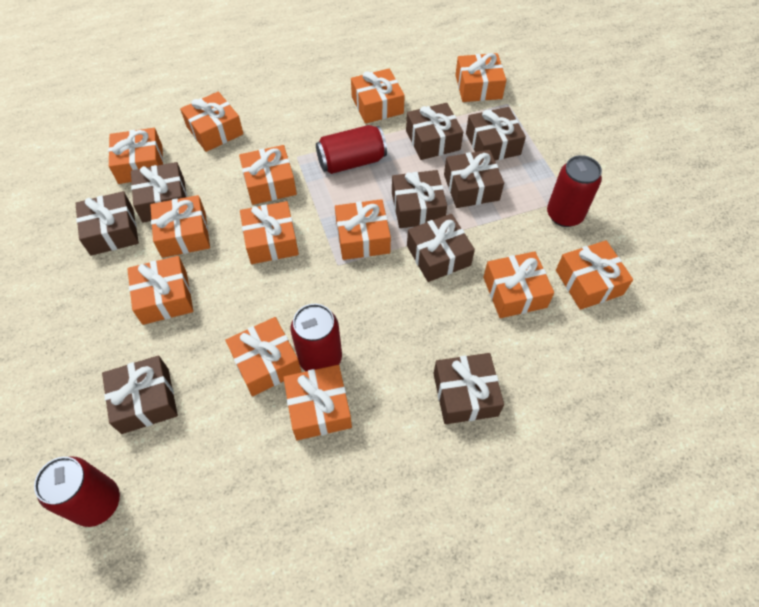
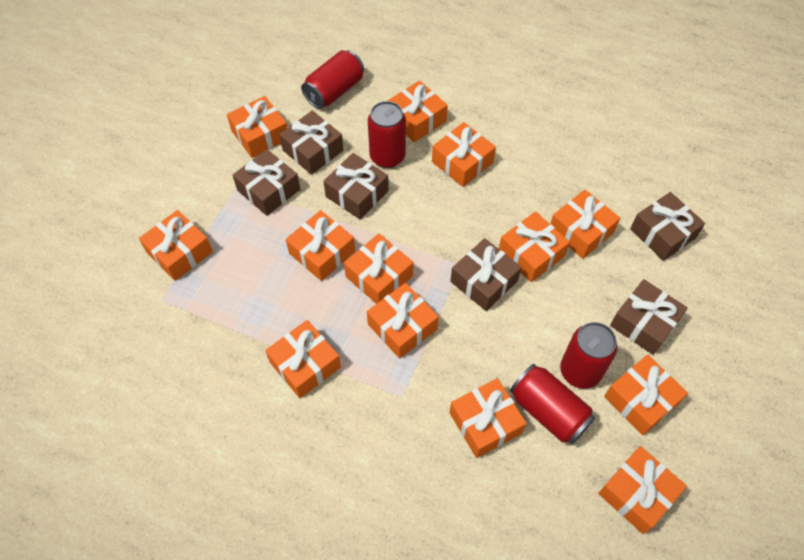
brown gift: [75,191,139,256] [102,355,178,434] [131,162,187,223] [392,170,447,228] [406,103,463,160] [407,214,475,282] [434,353,504,424] [444,150,504,208] [466,107,526,161] = 9 -> [233,149,300,216] [279,111,344,175] [323,153,389,219] [450,238,522,311] [610,279,688,355] [630,192,705,261] = 6

